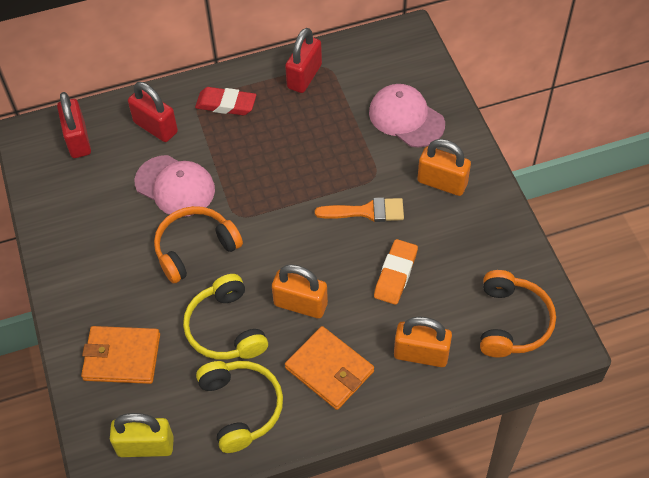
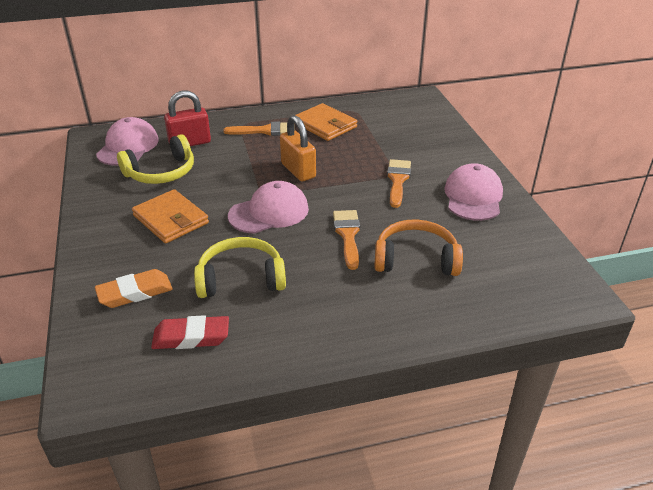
orange brush: [315,197,404,222] = 1 -> [223,122,295,136] [333,210,360,270] [387,159,411,208] = 3
orange headphones: [154,206,243,284] [480,270,556,358] = 2 -> [374,219,463,276] = 1
orange padlock: [272,264,328,319] [394,317,452,367] [417,139,471,196] = 3 -> [280,115,316,182] = 1
pink cap: [135,155,215,217] [369,84,445,147] = 2 -> [96,117,159,166] [228,181,309,233] [444,163,503,221] = 3
red padlock: [57,92,91,158] [128,82,178,142] [285,28,322,93] = 3 -> [164,91,211,146] = 1
yellow padlock: [110,413,174,457] = 1 -> none = 0

